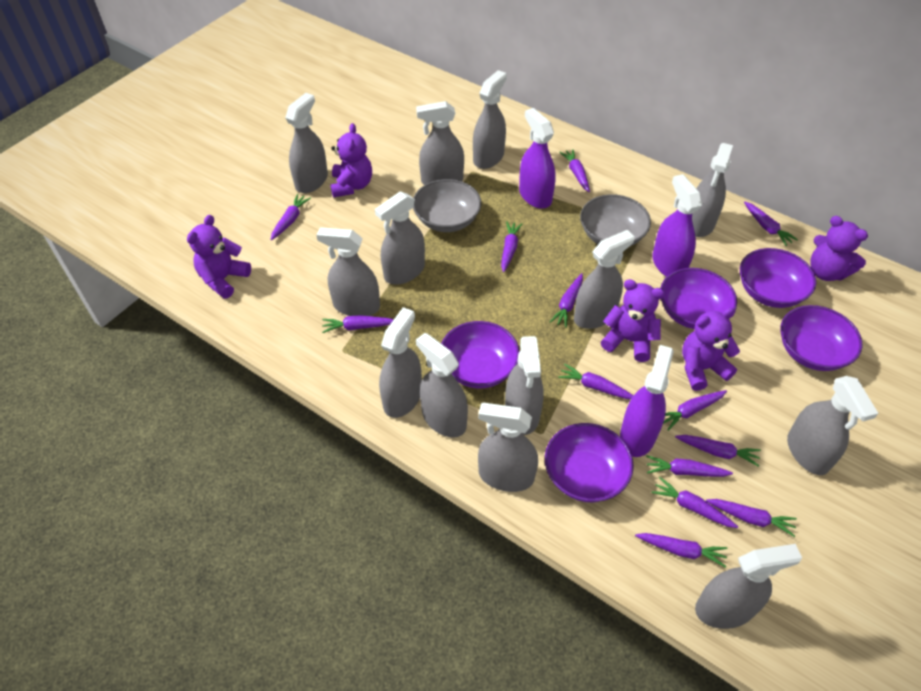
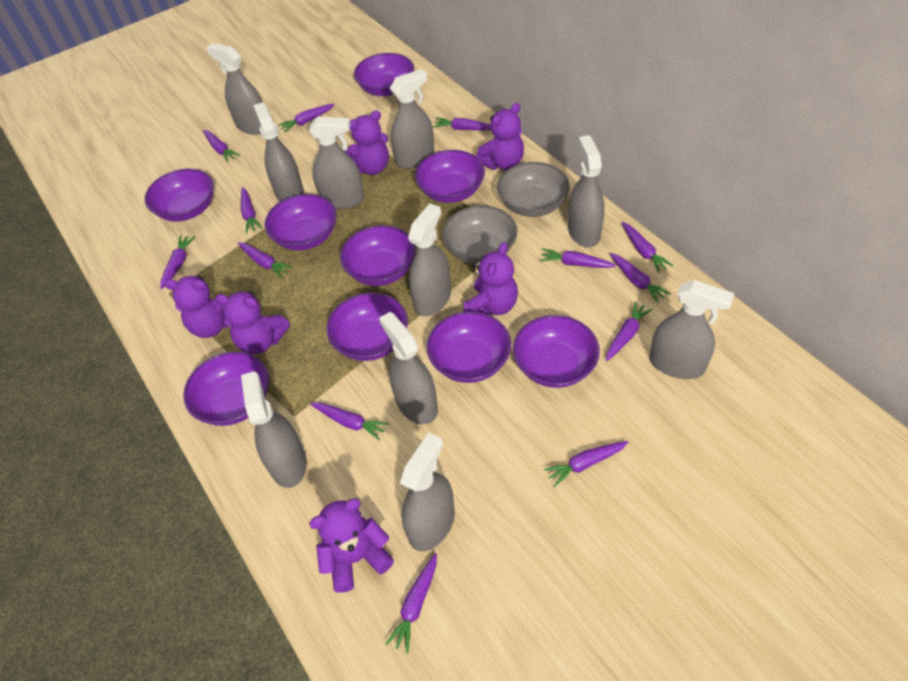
grey spray bottle: [285,93,328,193] [316,227,380,316] [375,191,425,285] [379,307,422,418] [416,101,464,185] [416,333,468,437] [473,70,507,169] [478,403,538,492] [505,336,544,435] [574,230,635,329] [692,143,733,237] [695,544,802,629] [787,376,879,475] = 13 -> [206,43,263,135] [241,371,307,488] [253,102,304,202] [309,117,364,209] [379,312,438,424] [390,69,435,169] [400,433,455,551] [408,204,451,316] [568,135,605,247] [649,280,734,379] = 10
purple bowl: [441,321,520,388] [545,423,634,502] [661,268,737,329] [740,248,816,308] [780,305,862,371] = 5 -> [144,169,214,221] [183,351,269,426] [265,194,337,250] [326,293,408,361] [340,225,416,286] [354,53,414,96] [415,150,485,203] [427,311,511,383] [513,315,600,388] = 9
purple spray bottle: [519,108,555,208] [620,345,674,457] [652,174,702,277] = 3 -> none = 0
purple teddy bear: [187,215,251,299] [330,123,372,198] [601,279,665,362] [682,308,740,391] [810,216,868,281] = 5 -> [164,275,229,338] [215,291,290,354] [309,498,394,593] [343,110,389,175] [463,242,518,315] [476,103,524,170] = 6

